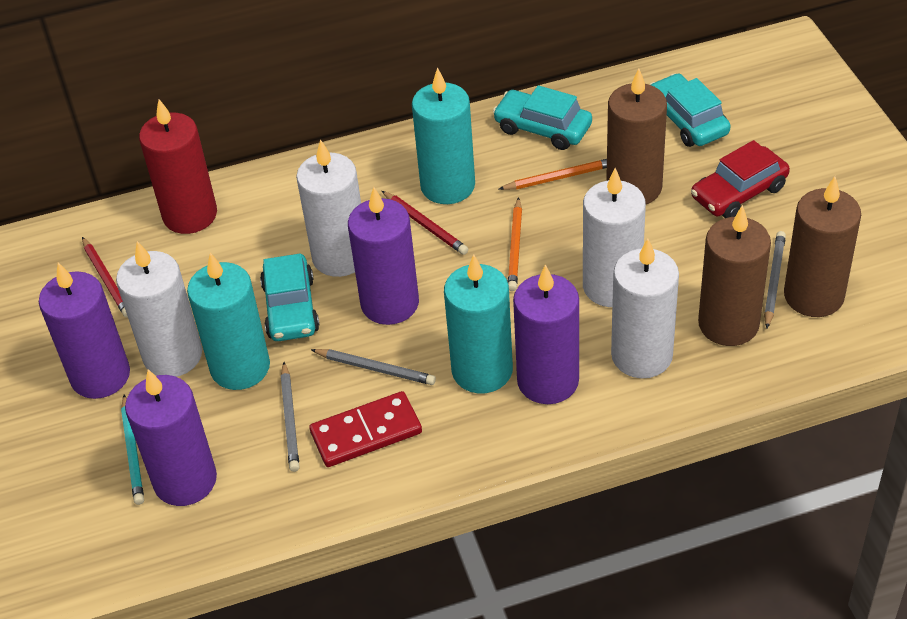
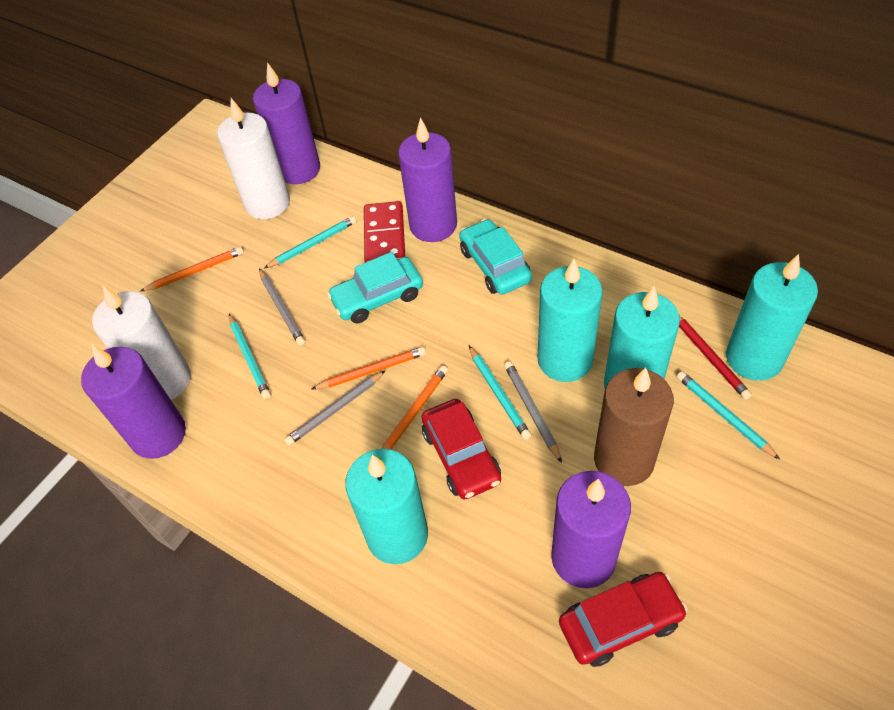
brown candle: [606,69,667,204] [698,205,771,346] [784,176,861,317] = 3 -> [594,368,674,486] = 1
orange pencil: [499,159,607,190] [508,197,522,291] = 2 -> [141,247,244,291] [312,347,426,389] [381,365,448,450] = 3
red candle: [139,99,217,234] = 1 -> none = 0
red car: [691,140,790,218] = 1 -> [421,399,501,500] [559,572,688,667] = 2
red pencil: [82,237,128,317] [382,191,468,255] = 2 -> [679,316,752,400] = 1
turquoise candle: [187,253,270,390] [412,67,475,204] [444,254,513,393] = 3 -> [345,449,428,564] [538,259,603,382] [604,286,680,388] [726,254,818,381] = 4
turquoise car: [260,254,319,341] [493,85,592,150] [649,73,731,147] = 3 -> [327,252,423,323] [459,219,532,295] = 2
turquoise pencil: [121,395,144,505] = 1 -> [229,314,271,399] [263,216,357,269] [469,346,531,440] [677,371,780,460] = 4
white candle: [116,241,202,377] [296,139,361,277] [583,168,646,307] [611,238,679,378] = 4 -> [92,286,191,400] [217,98,290,219] = 2

